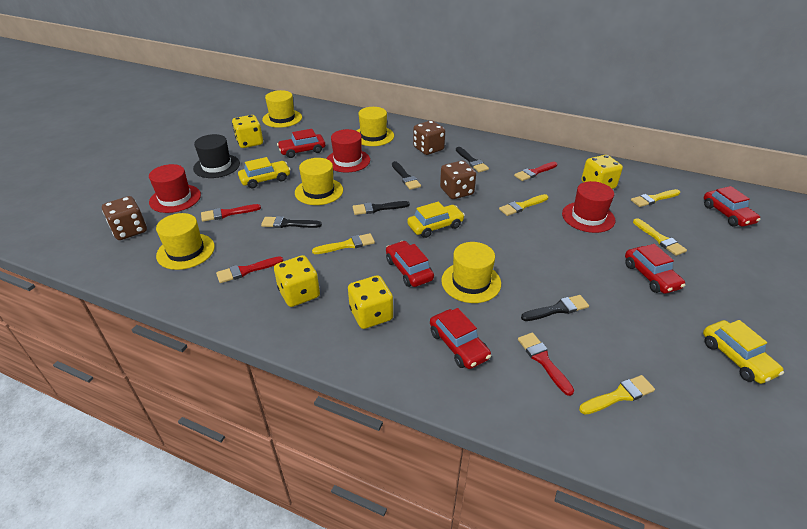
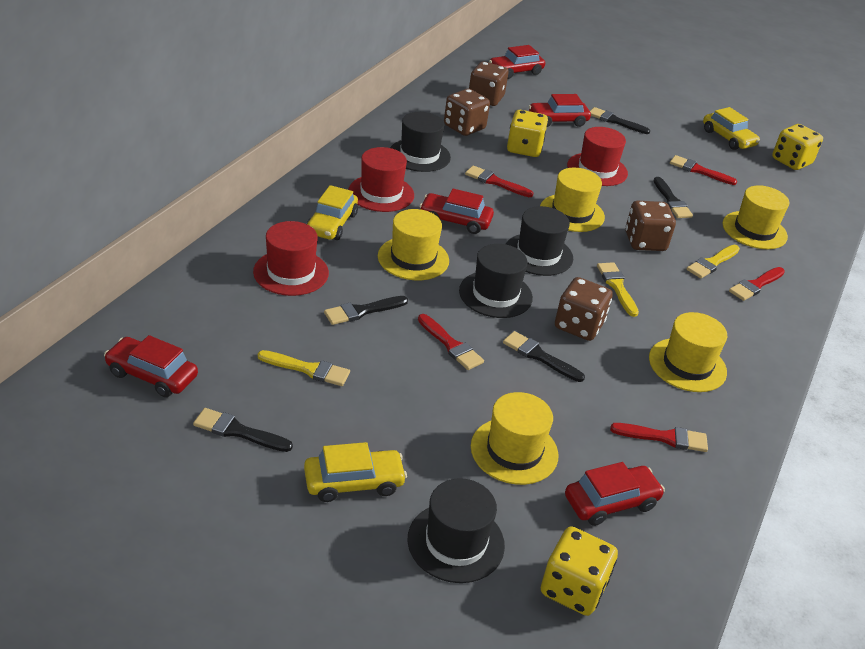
black hat: [193,134,240,178] = 1 -> [390,112,451,172] [407,478,505,583] [459,244,533,318] [506,206,573,276] = 4
brown dice: [102,196,147,240] [413,120,445,155] [440,160,476,199] = 3 -> [444,89,490,136] [469,61,509,106] [555,277,613,341] [625,201,676,251] = 4
red brush: [201,204,261,222] [216,256,284,283] [514,162,557,181] [518,333,574,396] = 4 -> [418,314,484,370] [465,166,533,197] [610,423,708,452] [670,155,737,185] [729,267,785,301] = 5
yellow brush: [312,233,375,254] [499,194,548,216] [579,375,655,415] [631,189,680,207] [633,218,687,256] = 5 -> [258,350,350,386] [597,262,639,317] [687,245,740,278] = 3
yellow dice: [232,115,263,148] [274,255,320,307] [348,275,393,329] [581,155,623,189] = 4 -> [507,110,548,157] [541,526,618,616] [772,124,823,170] = 3

